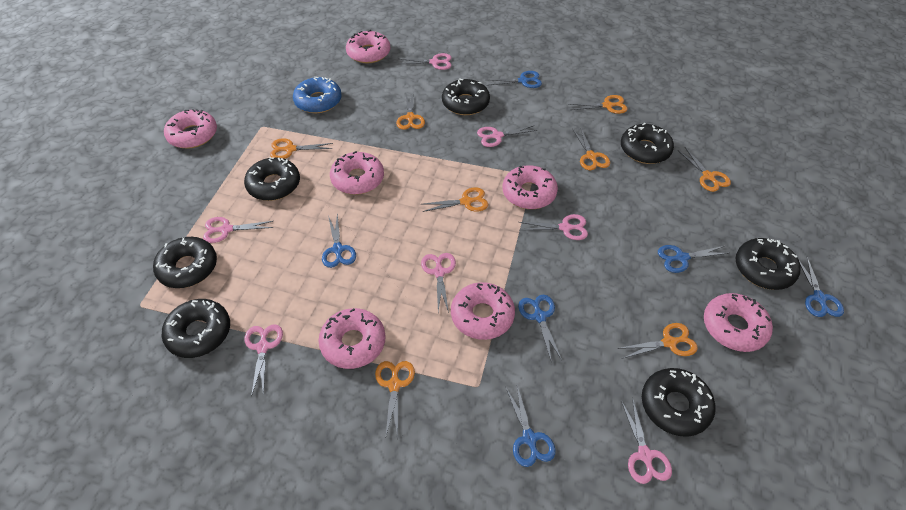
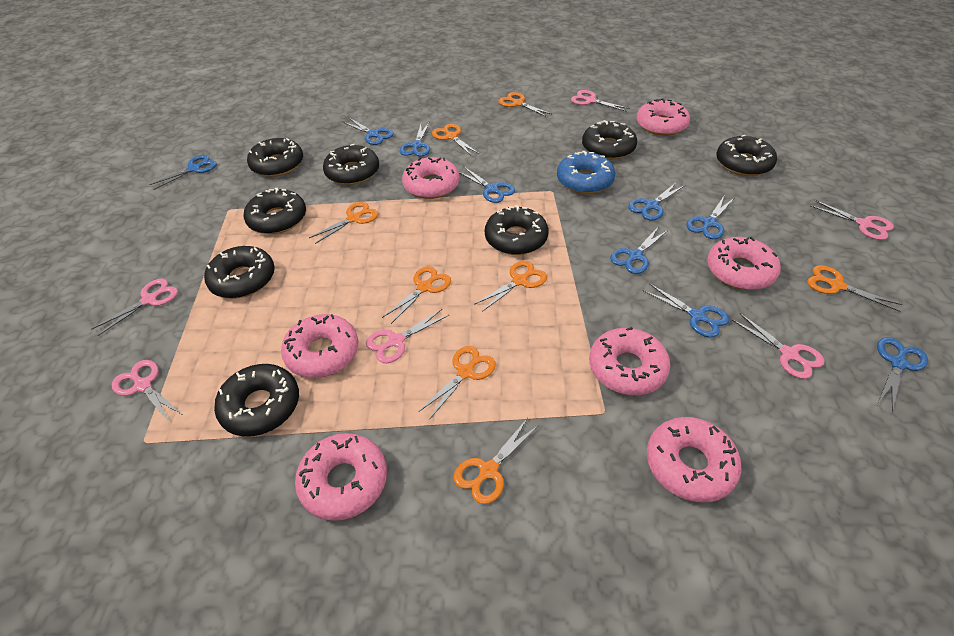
black donut: [153,237,217,288] [162,299,230,358] [244,157,300,201] [442,79,490,115] [621,123,674,164] [642,368,715,437] [735,238,801,290] = 7 -> [204,246,275,299] [214,364,299,437] [244,188,306,234] [247,138,303,177] [323,144,379,185] [485,205,548,255] [582,120,637,160] [716,135,777,176] = 8
blue scissors: [322,213,356,268] [486,71,542,88] [506,386,556,467] [518,295,562,360] [658,245,728,273] [798,257,844,317] = 6 -> [149,155,217,190] [343,118,393,145] [399,123,430,156] [459,167,515,203] [610,226,668,274] [628,182,685,220] [643,283,729,337] [687,196,734,239] [877,337,928,411] = 9
pink scissors: [203,217,274,243] [244,324,283,397] [400,53,452,70] [421,253,456,313] [477,125,538,147] [519,214,588,240] [621,398,672,484] = 7 -> [92,279,178,336] [112,360,183,423] [366,308,449,363] [571,90,630,112] [732,313,825,379] [811,200,894,240] = 6

